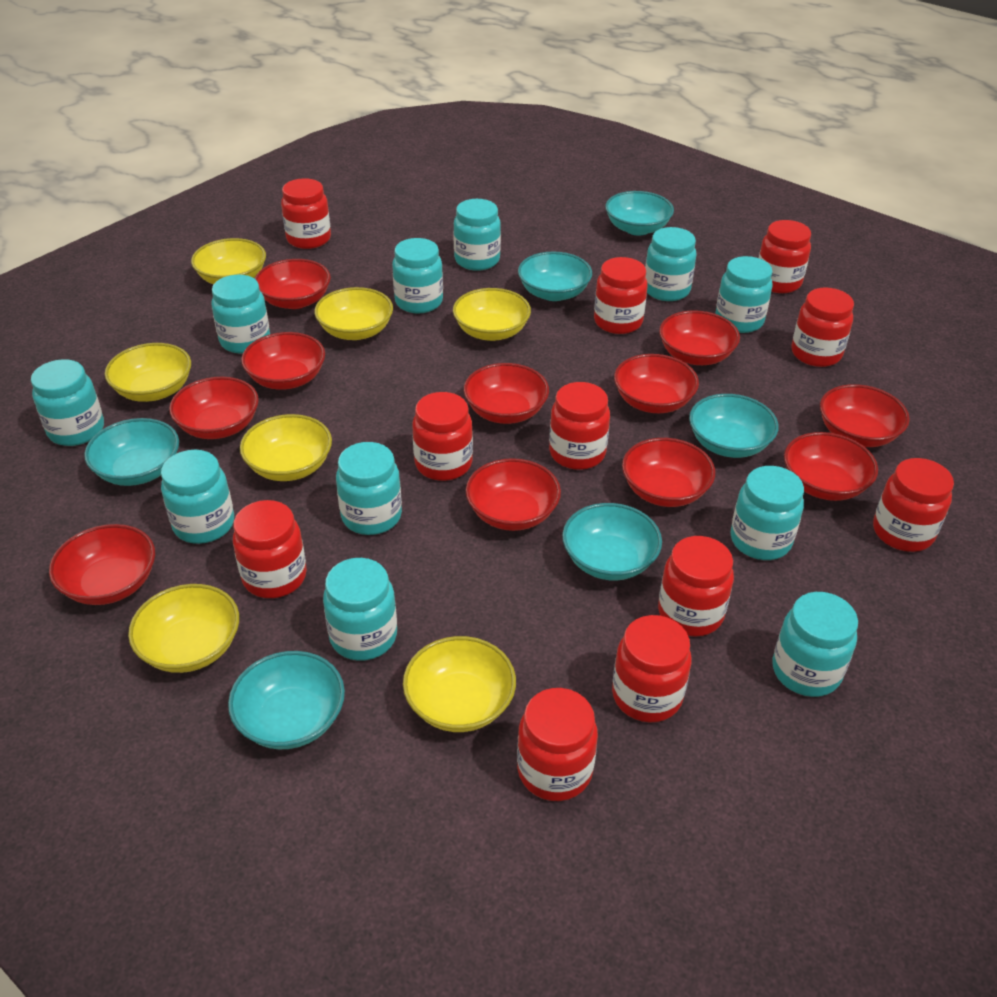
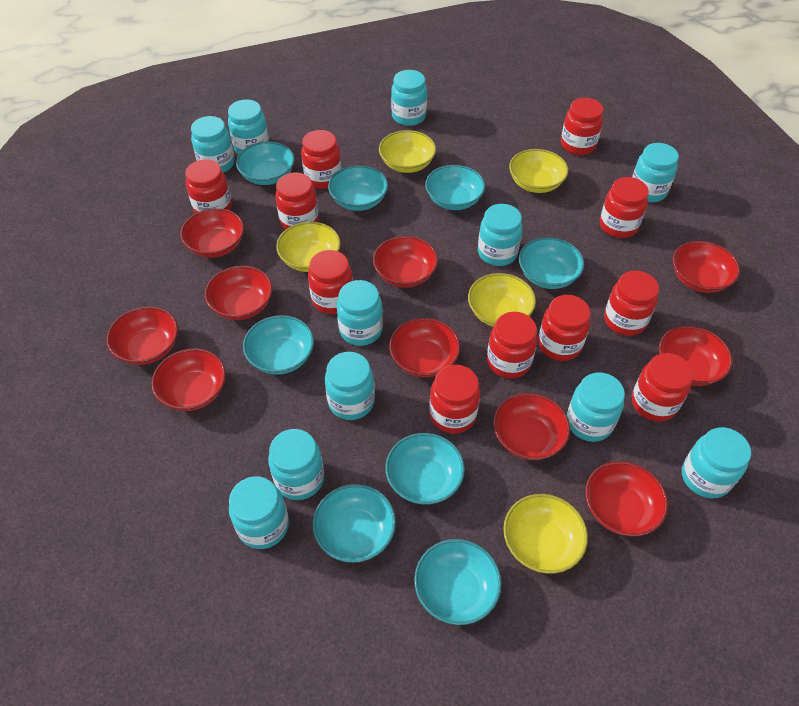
red bowl: [49,524,155,605] [169,377,259,439] [241,332,325,390] [255,259,331,309] [464,363,549,424] [466,458,561,531] [614,354,699,413] [622,438,715,507] [659,310,740,365] [784,432,878,501] [820,384,910,447] = 11 -> [106,307,178,365] [152,349,226,411] [180,208,244,258] [205,266,272,320] [373,236,438,288] [389,318,460,377] [493,393,570,460] [585,461,668,537] [659,326,732,386] [673,241,740,293] = 10
turquoise bowl: [84,418,179,486] [228,651,345,749] [518,251,592,301] [562,503,662,580] [605,191,674,236] [689,394,779,458] = 6 -> [236,141,295,185] [243,315,314,375] [313,484,396,563] [328,165,388,211] [385,433,465,505] [414,539,502,625] [425,165,485,210] [519,237,584,289] = 8
yellow bowl: [105,343,191,402] [128,584,239,673] [191,238,266,284] [240,414,332,481] [314,287,393,340] [403,636,516,732] [453,288,531,341] = 7 -> [276,222,341,272] [379,130,436,173] [468,273,536,327] [503,494,588,574] [509,149,568,193] = 5

